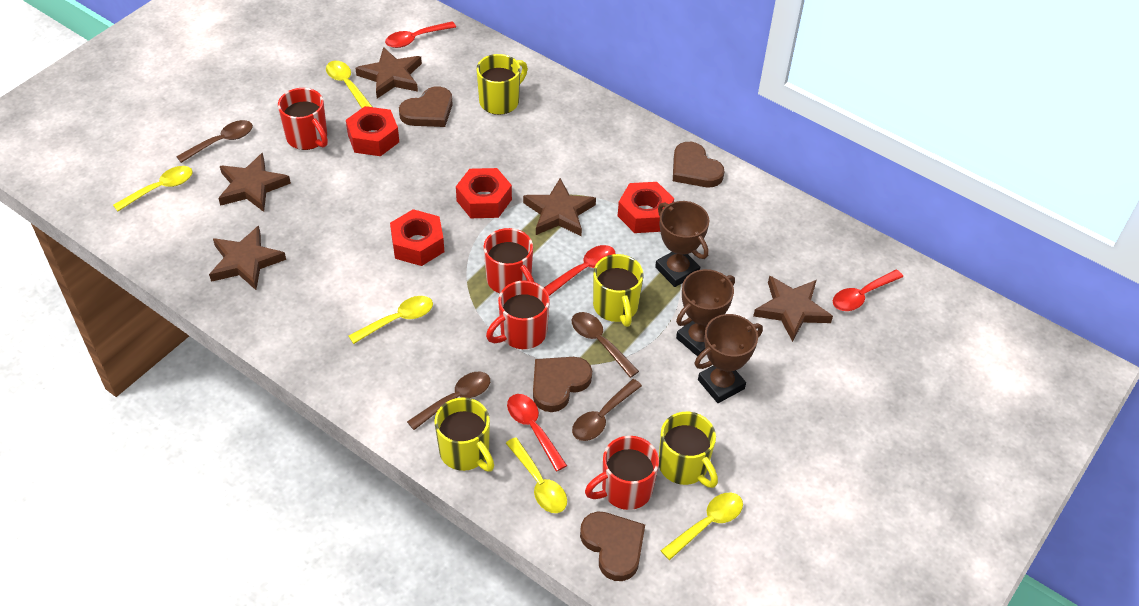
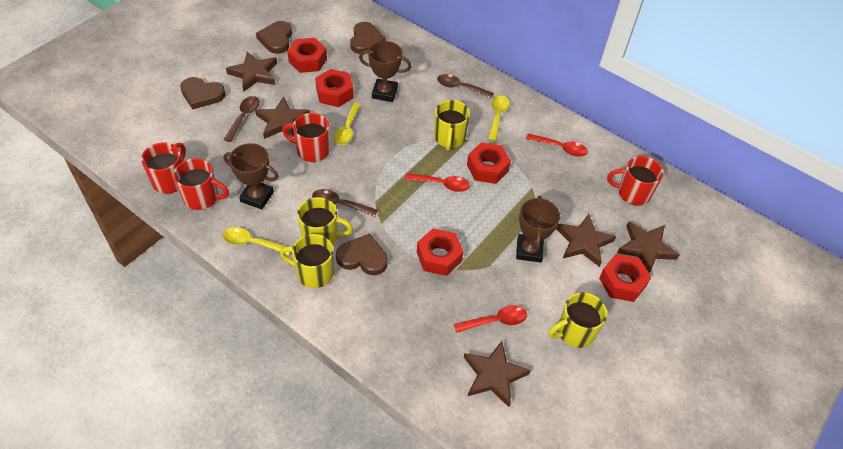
brown spoon: [176,120,253,163] [407,372,490,430] [572,312,639,378] [572,379,642,441] = 4 -> [224,96,260,142] [312,189,378,217] [437,74,494,98] = 3
red nut: [346,106,399,156] [390,209,444,266] [456,168,512,218] [618,182,674,233] = 4 -> [287,38,327,73] [315,69,354,107] [417,228,464,276] [467,142,511,184] [599,254,651,302] = 5
red spoon: [385,21,456,48] [507,394,567,471] [544,245,616,296] [833,269,903,311] = 4 -> [404,173,470,192] [454,305,527,333] [526,134,588,157] = 3
yellow spoon: [113,166,193,211] [326,61,372,108] [349,296,433,344] [506,437,567,513] [660,493,743,560] = 5 -> [223,227,290,255] [334,102,361,145] [488,95,510,141] = 3

